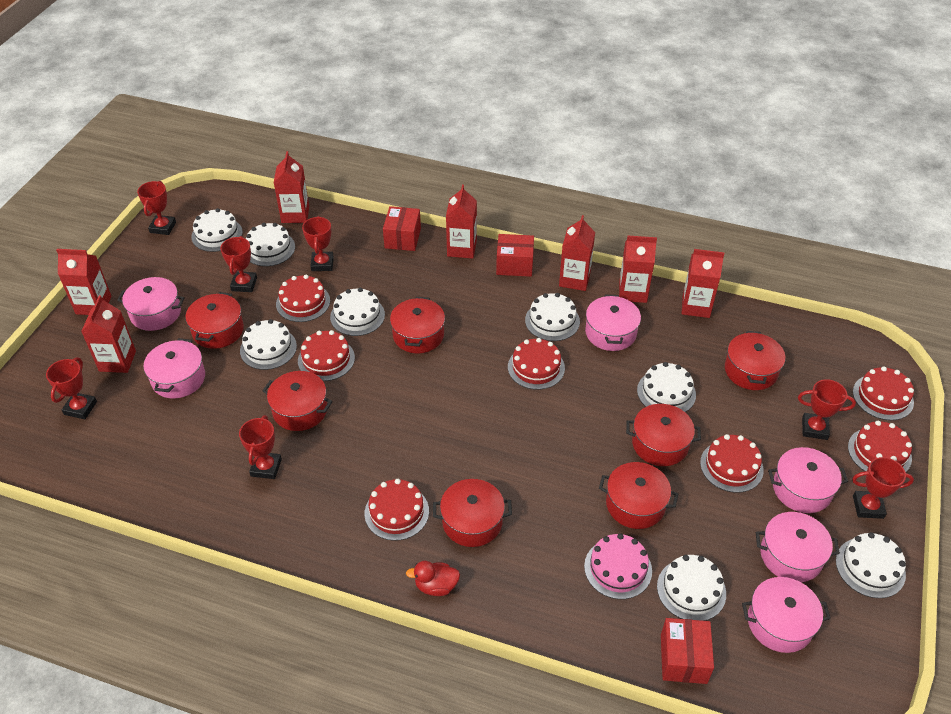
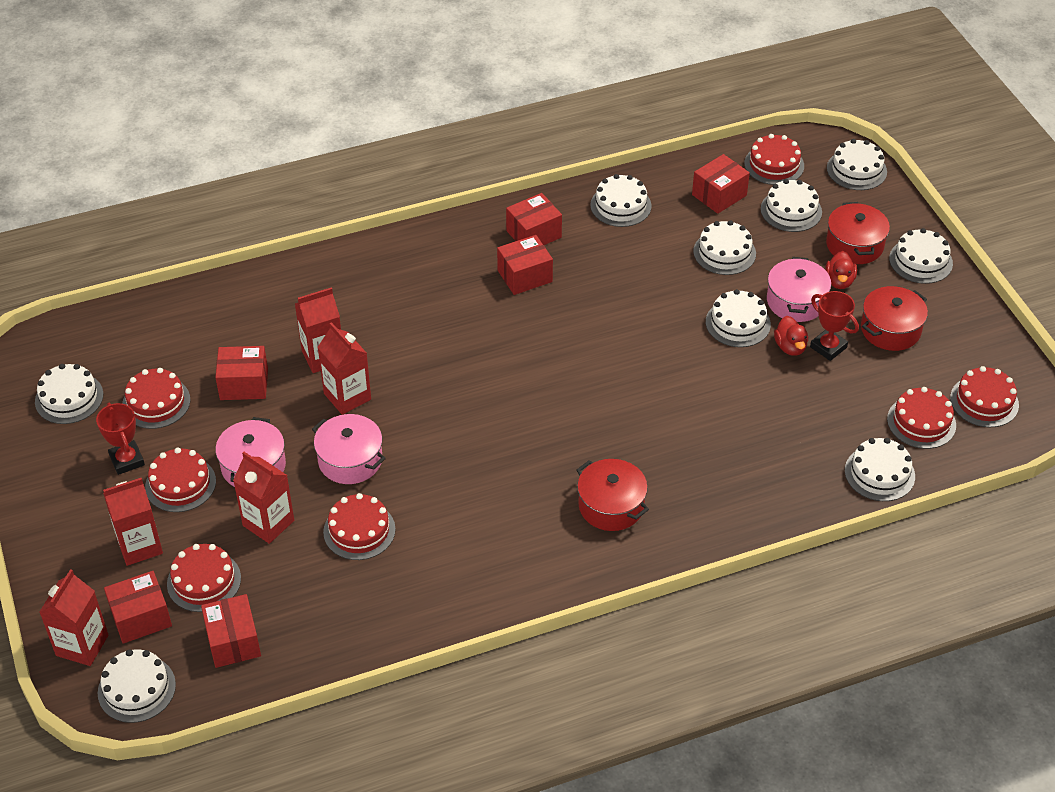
pink cake: [584,533,652,599] = 1 -> none = 0
pink pot: [117,277,185,331] [143,338,205,399] [585,295,641,351] [742,577,831,653] [756,512,840,582] [768,447,848,513] = 6 -> [215,417,286,487] [312,414,386,484] [767,257,831,322] = 3
red box: [383,206,421,251] [496,234,534,277] [661,618,714,684] = 3 -> [104,571,172,644] [201,594,261,668] [215,346,268,400] [497,235,553,295] [506,193,562,245] [692,154,750,214] = 6
red carton: [56,249,112,315] [81,295,136,373] [274,151,309,223] [446,185,477,259] [559,215,595,291] [619,236,657,303] [682,249,724,318] = 7 -> [40,569,108,666] [103,478,163,566] [233,452,294,544] [295,287,341,373] [317,322,371,415] = 5
red duck: [406,561,460,596] = 1 -> [774,316,808,356] [825,251,857,289] = 2
red pot: [185,292,244,349] [262,371,333,431] [390,297,445,353] [433,479,512,547] [599,462,678,529] [626,404,701,466] [725,331,785,390] = 7 -> [576,459,649,531] [826,202,890,264] [861,286,928,351] = 3
red trophy: [46,357,97,419] [137,181,176,235] [220,236,257,292] [239,415,282,479] [302,216,334,271] [798,379,856,440] [852,457,914,519] = 7 -> [96,403,145,475] [810,291,859,361] = 2
white cake: [191,208,243,252] [240,319,297,370] [246,223,295,266] [330,288,385,336] [525,293,580,341] [637,362,696,412] [657,555,726,621] [836,532,906,598] = 8 -> [35,364,103,424] [98,649,176,723] [590,174,651,227] [693,220,756,275] [706,289,771,347] [761,179,822,232] [827,139,887,190] [845,438,915,501] [889,228,953,284] = 9

